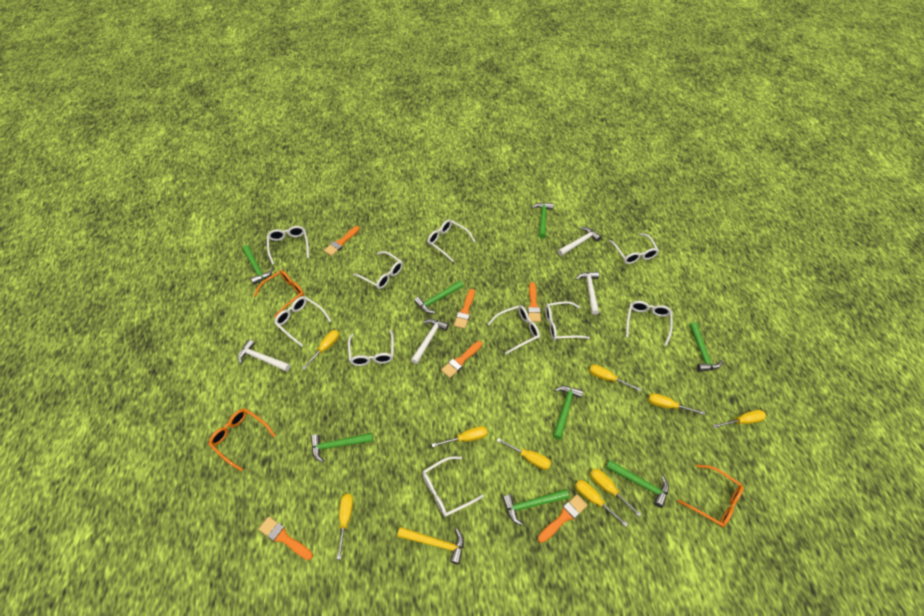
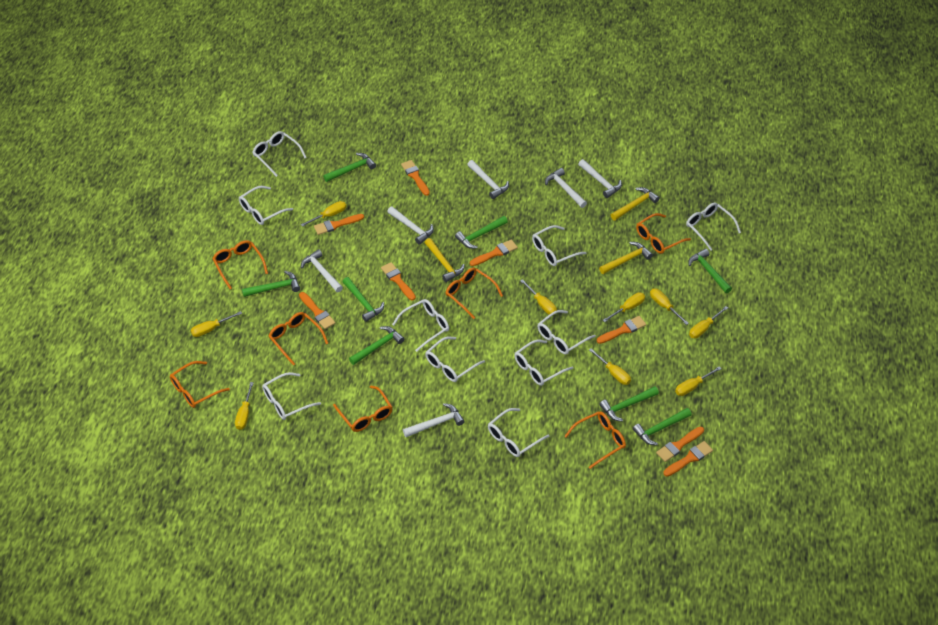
orange brush: [259,516,313,560] [324,226,360,256] [441,341,482,378] [454,289,475,329] [528,282,541,322] [538,494,587,543] = 6 -> [299,292,336,329] [314,214,364,235] [381,262,416,300] [401,160,430,196] [470,239,518,266] [597,316,646,344] [656,427,704,462] [663,441,713,477] = 8
orange glasses: [208,408,276,471] [254,270,304,318] [678,465,744,527] = 3 -> [170,361,230,408] [212,240,268,289] [269,312,328,366] [333,386,392,432] [446,267,503,319] [564,411,626,469] [636,213,691,254] = 7
white hammer: [238,339,290,372] [411,319,449,364] [558,227,601,256] [575,271,599,315] = 4 -> [301,249,343,292] [387,207,434,245] [403,403,465,437] [467,160,509,199] [545,168,587,208] [578,159,622,198] = 6
yellow hammer: [397,527,464,565] = 1 -> [424,238,465,282] [599,242,653,274] [611,187,659,221] = 3

